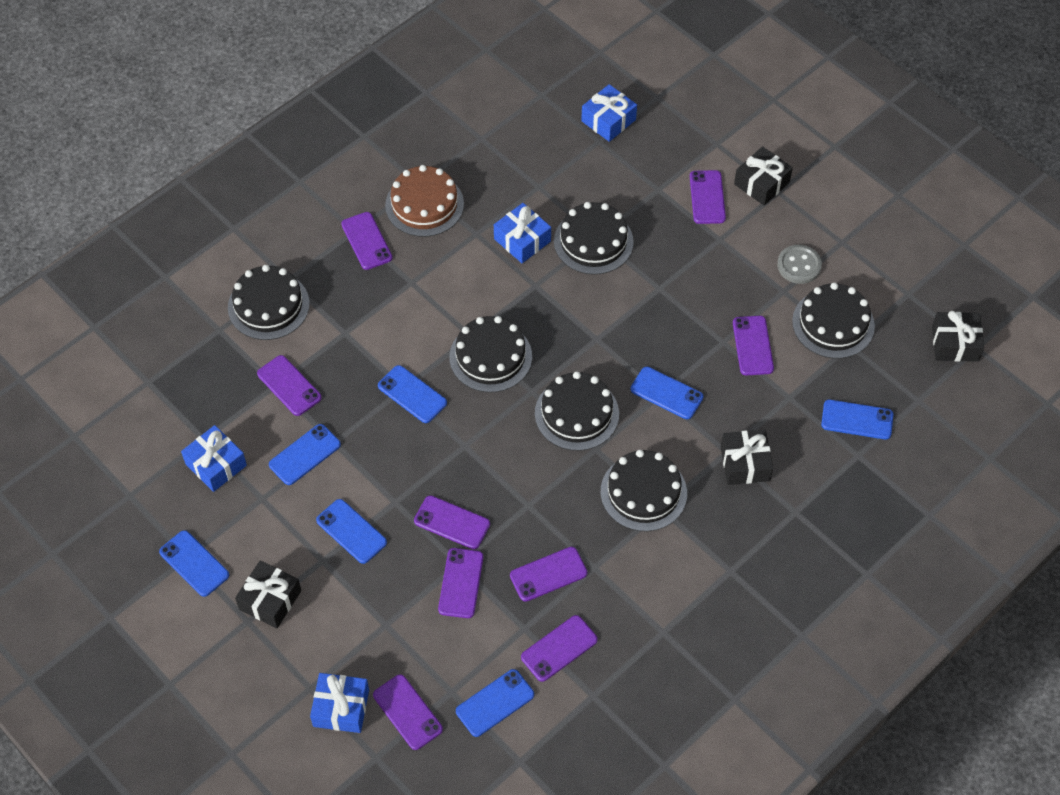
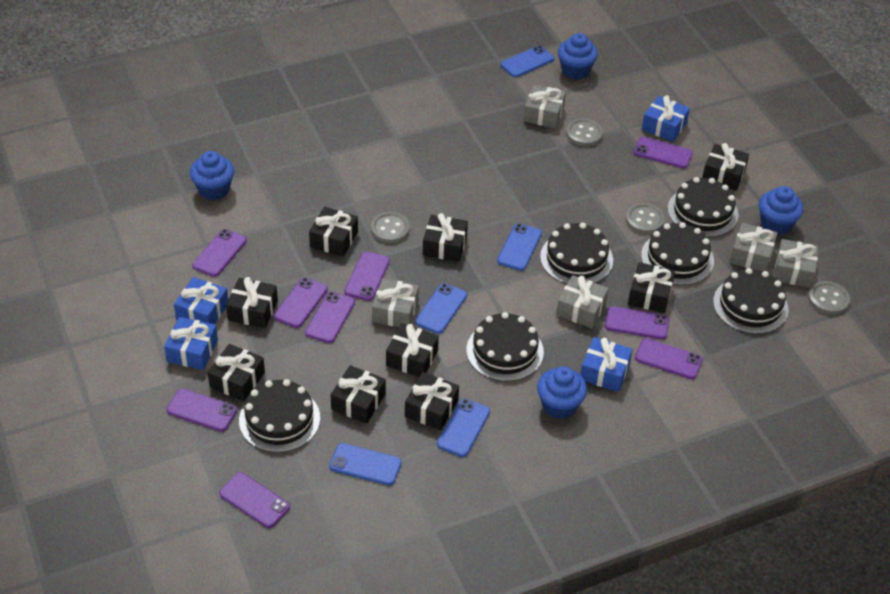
black gift: [235,560,301,628] [721,430,773,485] [734,146,793,205] [932,311,984,362] = 4 -> [208,344,265,401] [226,277,278,328] [309,207,358,257] [331,365,386,424] [386,323,439,377] [405,372,459,430] [423,213,468,262] [628,262,675,313] [702,143,749,191] = 9
blue cupcake: none = 0 -> [190,151,234,200] [537,366,587,419] [558,33,598,80] [759,186,803,235] = 4
blue phone: [159,530,229,597] [269,424,341,485] [316,499,387,564] [378,365,447,423] [456,669,534,737] [630,367,703,419] [821,400,893,440] = 7 -> [329,443,402,485] [415,283,467,334] [437,399,490,457] [497,223,542,271] [501,45,554,78] = 5
brown cake: [385,165,464,237] = 1 -> none = 0
grey button: [777,245,822,284] = 1 -> [371,212,410,243] [566,118,603,146] [625,203,665,234] [808,281,850,315] = 4
grey gift: none = 0 -> [372,278,419,327] [524,85,566,128] [556,275,609,328] [730,223,778,271] [774,239,818,288] = 5

